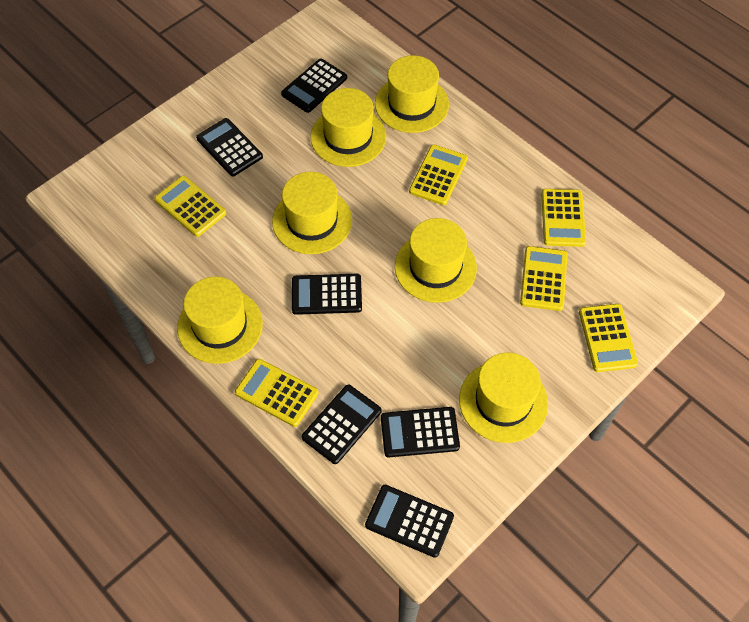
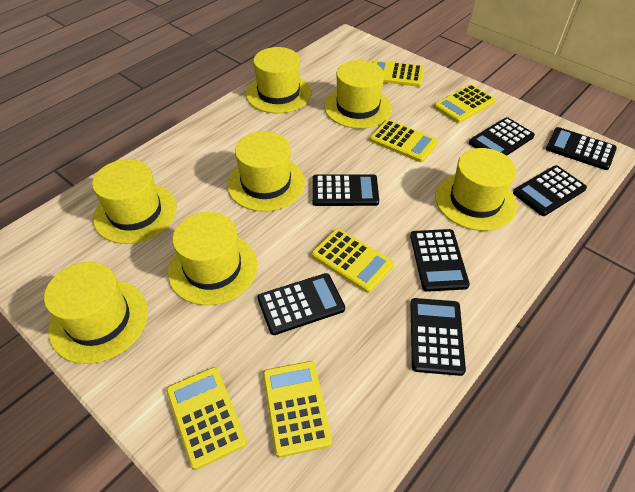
black calculator: [196,118,263,176] [281,59,347,113] [292,274,362,315] [302,385,382,464] [365,485,454,558] [381,407,460,457] = 6 -> [257,273,345,335] [312,174,379,206] [410,229,470,292] [410,298,466,376] [469,117,535,156] [513,165,587,216] [546,127,617,170] = 7
yellow hat: [177,277,263,364] [272,172,352,254] [310,88,386,167] [375,55,449,133] [395,218,477,303] [459,353,548,443] = 6 -> [44,262,148,364] [92,159,177,244] [168,212,258,305] [227,131,305,212] [246,47,312,113] [324,60,392,129] [435,148,517,231] = 7

